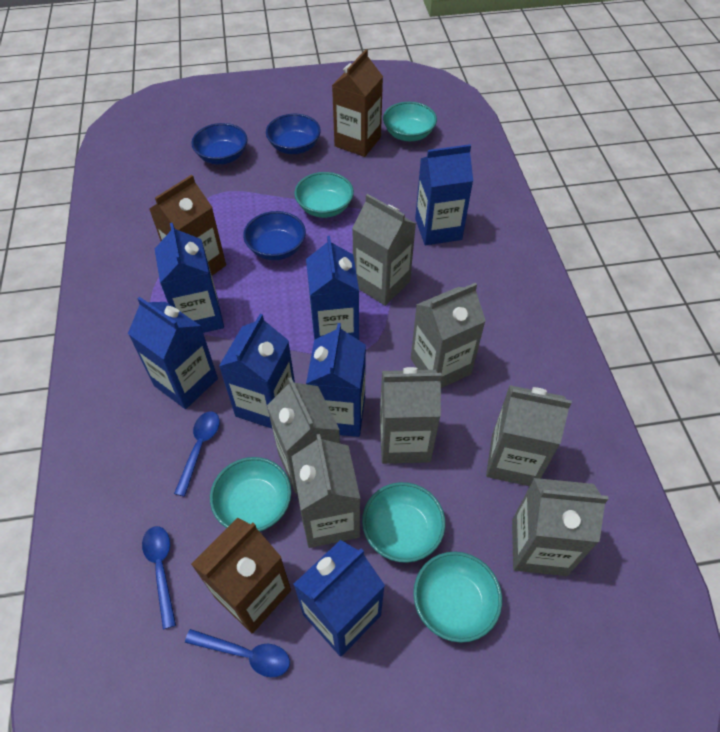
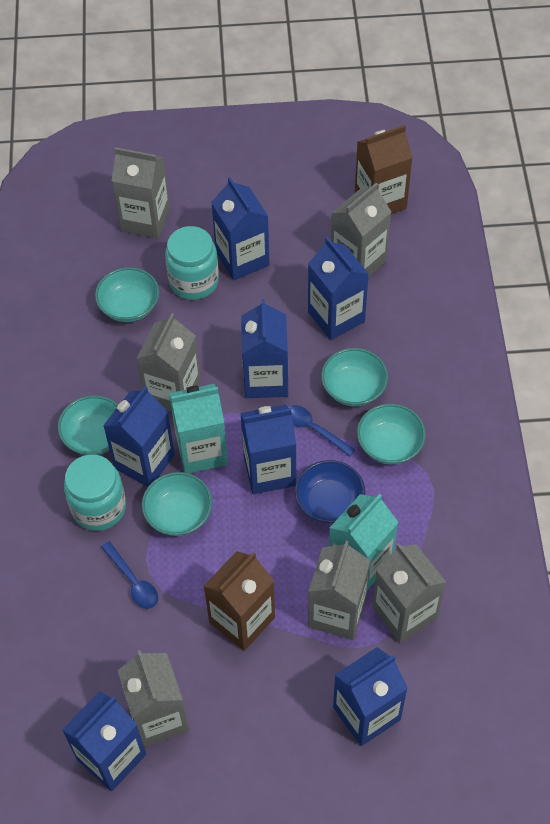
blue bowl: [191,123,247,165] [243,211,306,260] [266,114,321,154] = 3 -> [295,460,365,524] = 1
blue spoon: [142,526,176,629] [174,412,220,497] [185,629,290,677] = 3 -> [101,541,158,609] [288,405,355,457] = 2
brown carton: [149,175,226,276] [191,518,291,634] [332,49,383,157] = 3 -> [203,551,275,651] [355,125,413,214] = 2
grey carton: [267,377,340,494] [291,434,360,548] [352,194,416,306] [380,367,442,464] [411,283,486,388] [486,385,572,486] [512,478,608,576] = 7 -> [111,147,170,238] [117,650,189,747] [136,313,201,412] [308,541,370,640] [331,183,391,277] [372,543,446,643] = 6
turquoise carton: none = 0 -> [169,384,228,473] [329,494,399,590] = 2
turquoise jar: none = 0 -> [64,455,126,531] [165,226,219,300] = 2

